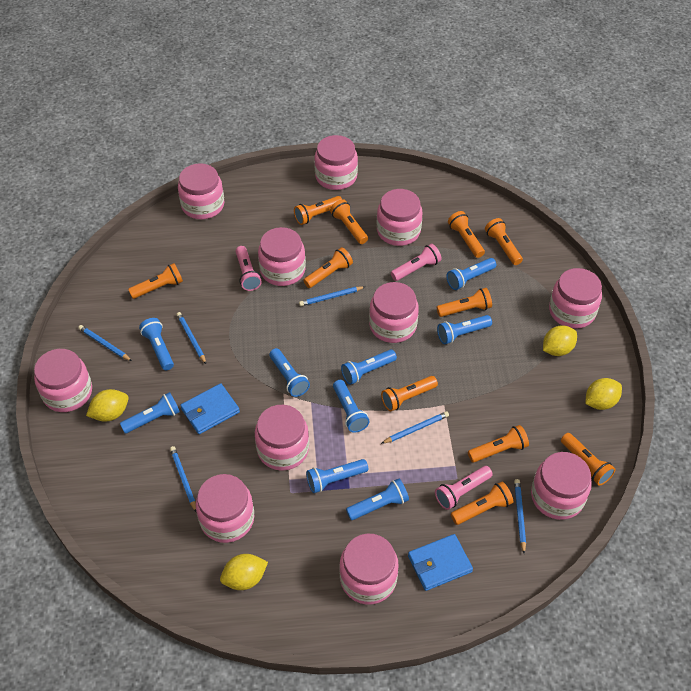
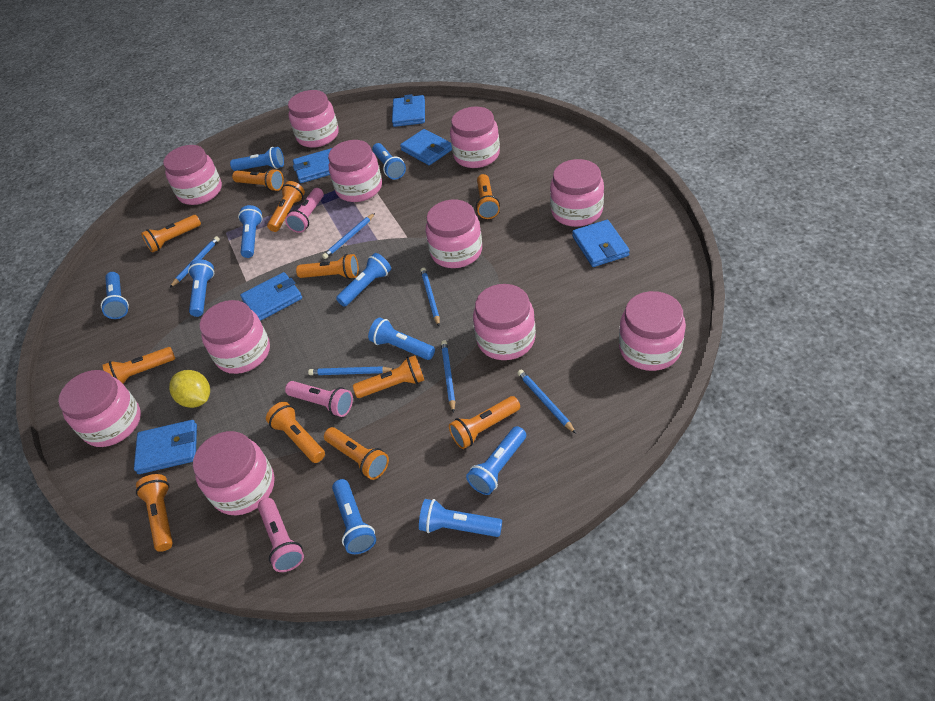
blue flashlight: [120,392,180,433] [139,318,174,370] [269,348,310,397] [306,459,368,493] [333,380,370,433] [341,349,397,385] [346,479,409,520] [437,315,492,344] [446,258,496,290] = 9 -> [101,272,129,319] [188,259,214,317] [230,147,284,171] [238,205,263,258] [332,479,376,554] [336,253,391,307] [368,318,435,360] [372,143,406,180] [419,499,502,537] [466,426,526,495] = 10
blue wallet: [180,383,240,434] [408,534,473,591] = 2 -> [134,420,197,474] [240,272,302,321] [293,148,332,183] [392,94,425,127] [400,129,452,165] [572,220,630,267] = 6
yellow lemon: [86,389,129,422] [220,554,268,590] [543,325,577,356] [585,378,622,410] = 4 -> [169,370,210,408] = 1

